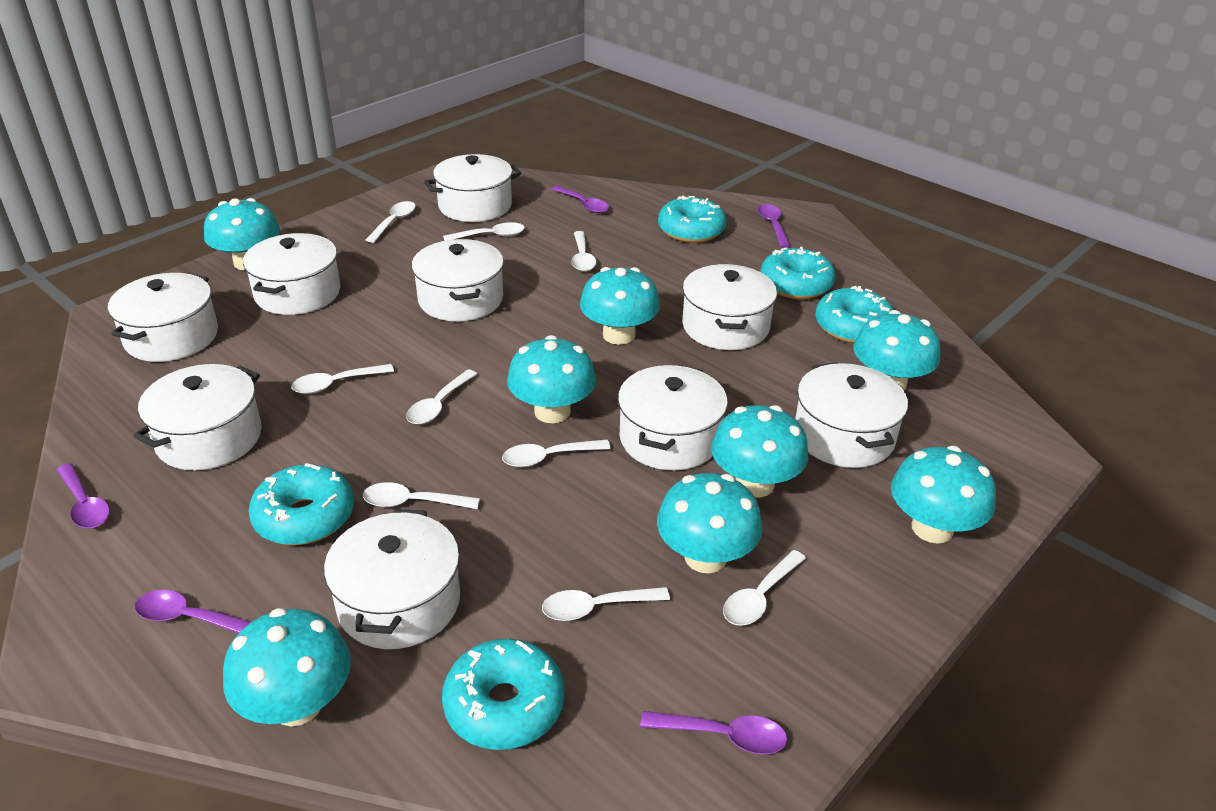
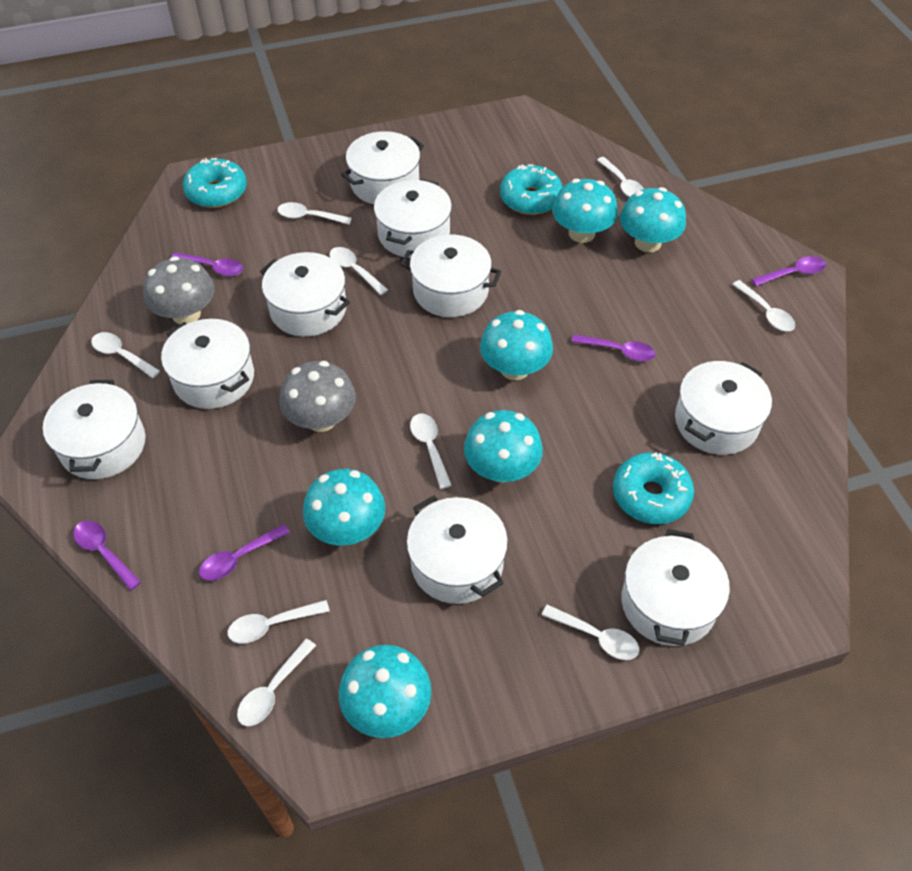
grey mushroom: none = 0 -> [143,256,214,324] [279,361,356,432] = 2
turquoise donut: [249,463,354,545] [442,639,565,750] [658,196,726,243] [760,247,836,299] [815,286,894,343] = 5 -> [183,158,247,208] [500,164,563,215] [613,452,694,524] = 3
turquoise mushroom: [204,198,280,270] [223,608,351,726] [507,335,596,423] [580,267,660,345] [657,473,762,574] [711,405,809,498] [854,310,940,391] [891,446,996,543] = 8 -> [303,469,385,545] [339,645,432,738] [464,410,543,483] [480,310,553,380] [552,179,618,243] [620,187,686,253] = 6

